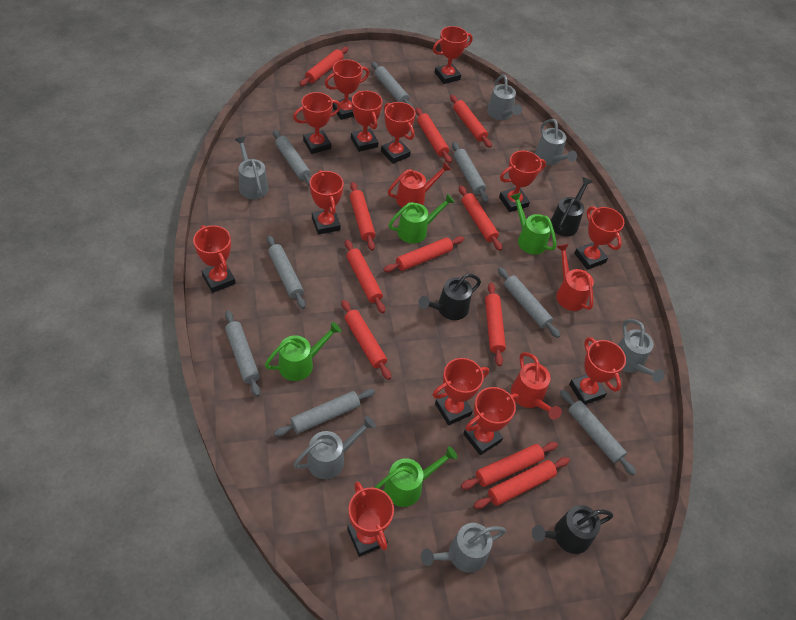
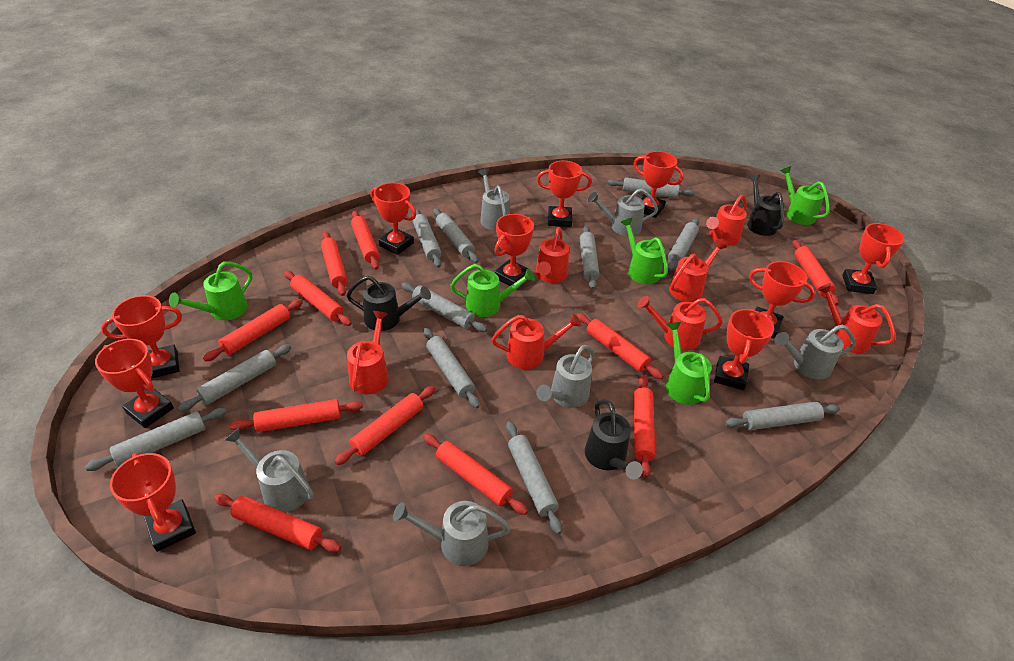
green watering can: [265,322,341,381] [375,446,457,507] [389,194,455,244] [510,192,556,255] = 4 -> [169,261,252,320] [450,264,535,317] [621,218,668,284] [666,322,712,405] [780,166,830,225] = 5
grey rolling pin: [225,310,260,397] [267,235,306,309] [273,130,311,186] [274,389,375,437] [371,62,413,107] [452,142,488,203] [498,267,560,338] [560,390,636,476] = 8 -> [85,408,227,471] [178,344,291,412] [401,283,487,332] [413,209,441,268] [423,328,480,409] [433,208,478,263] [506,421,562,534] [580,226,600,290] [608,178,695,198] [667,218,699,271] [725,402,840,430] = 11
red trophy: [193,225,236,293] [293,92,341,154] [310,170,344,235] [325,59,369,120] [347,482,394,557] [351,90,383,152] [381,102,416,164] [433,26,473,84] [433,358,489,425] [463,387,519,455] [499,151,546,212] [569,337,626,405] [574,206,625,270] = 13 -> [95,339,174,428] [101,295,182,379] [110,453,196,552] [371,183,416,255] [494,214,534,286] [537,161,592,227] [633,151,684,218] [714,309,774,390] [749,261,816,338] [842,223,904,294] = 10
red watering can: [388,162,451,208] [511,352,562,420] [556,244,594,311] = 3 -> [347,311,389,394] [492,314,581,369] [536,227,569,283] [637,296,723,351] [669,240,727,302] [706,195,747,246] [817,283,895,354] = 7

